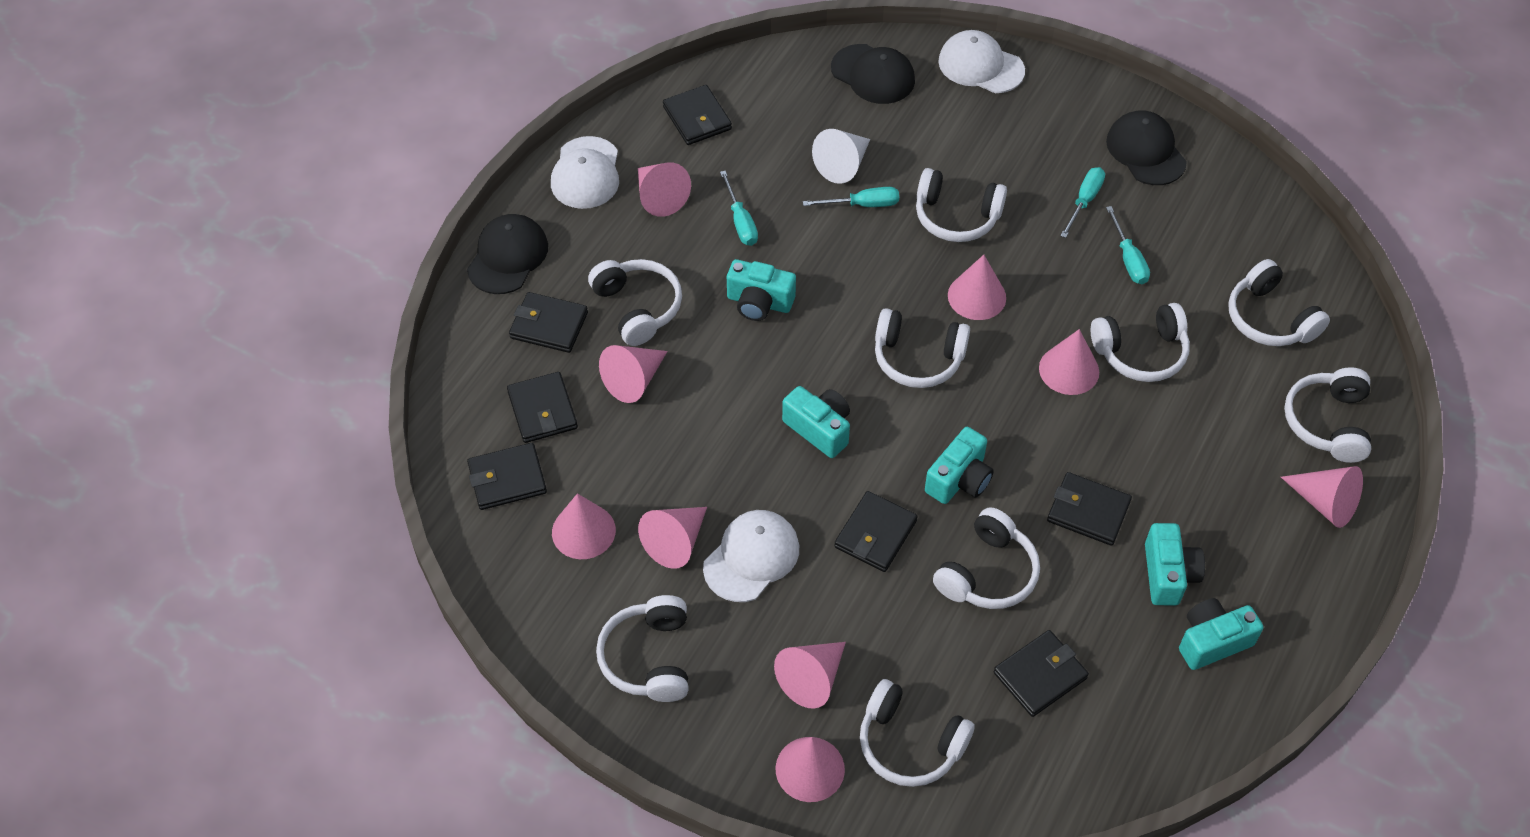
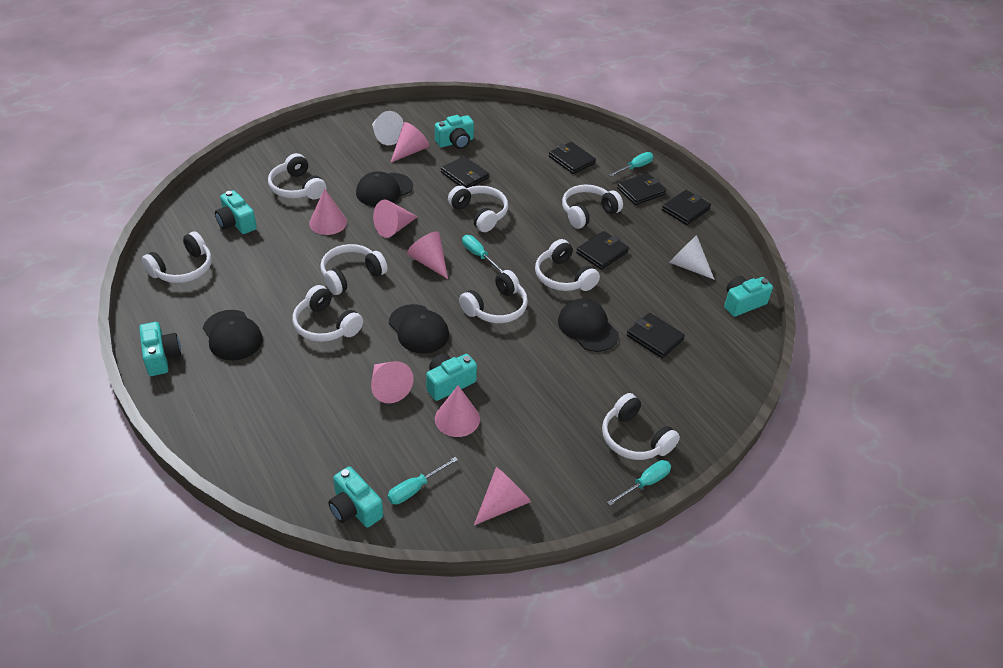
black cap: [467,214,548,294] [831,44,915,104] [1106,110,1187,185] = 3 -> [203,310,263,361] [356,171,413,207] [389,304,449,354] [558,298,619,352] = 4
black wallet: [467,443,547,510] [507,372,578,443] [509,292,588,353] [663,85,732,145] [834,491,918,572] [994,630,1089,717] [1047,472,1132,546] = 7 -> [441,156,489,188] [549,142,596,174] [576,231,629,270] [617,173,666,205] [627,313,685,358] [662,190,711,225] = 6
pink cone: [552,493,616,559] [599,345,668,403] [638,162,691,217] [638,507,707,569] [774,642,846,709] [776,737,845,802] [948,255,1006,320] [1039,329,1099,395] [1281,466,1363,528] = 9 -> [309,188,347,235] [371,361,413,403] [373,200,418,238] [390,122,429,163] [407,231,448,279] [435,385,480,437] [474,467,531,525] = 7
turquoise camera: [727,259,796,321] [782,386,850,458] [925,427,994,504] [1145,523,1205,606] [1179,598,1263,670] = 5 -> [139,322,181,376] [215,190,257,234] [328,466,383,528] [426,354,477,401] [435,115,474,149] [724,276,773,317] = 6
white cap: [551,136,619,209] [703,510,799,602] [938,30,1025,93] = 3 -> none = 0
white cone: [812,129,870,184] = 1 -> [372,111,404,145] [669,235,715,280] = 2

